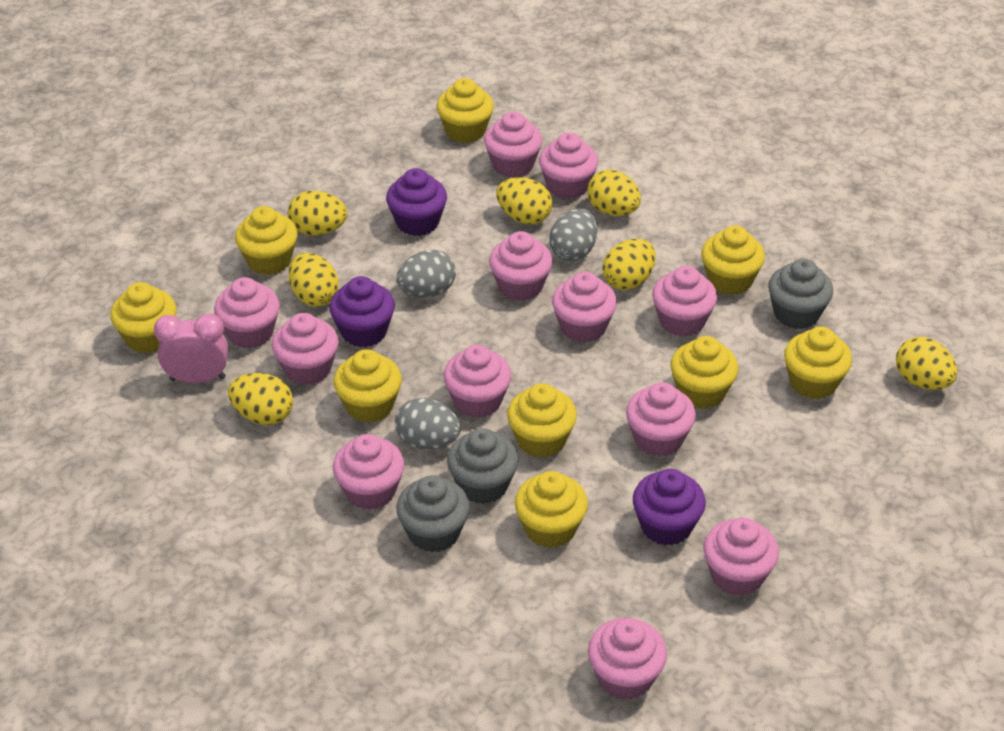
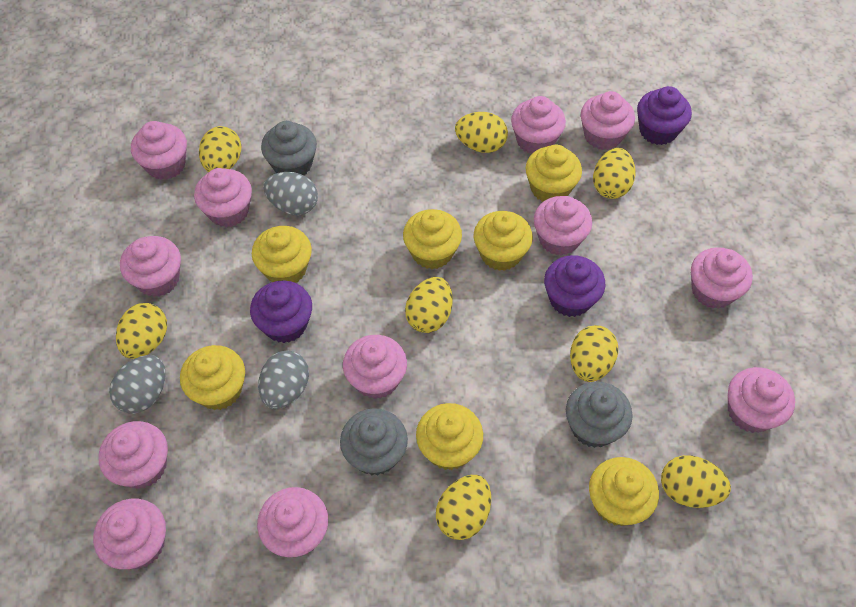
pink clock: [154,313,228,383] = 1 -> none = 0
yellow cupcake: [110,282,177,354] [235,206,298,275] [333,349,402,423] [437,78,494,143] [507,383,577,458] [515,471,588,548] [671,336,738,409] [702,225,765,295] [784,327,852,399] = 9 -> [180,345,245,410] [252,226,312,283] [403,209,462,269] [416,403,483,470] [474,211,533,271] [525,145,582,202] [589,457,659,526] = 7
yellow egg: [228,373,293,425] [288,191,347,235] [289,253,339,307] [496,177,552,225] [587,170,641,216] [603,239,656,290] [896,337,957,390] = 7 -> [116,303,167,359] [199,126,241,172] [405,277,453,333] [436,475,491,540] [455,112,508,153] [570,325,618,382] [593,148,636,199] [661,455,731,508] = 8

